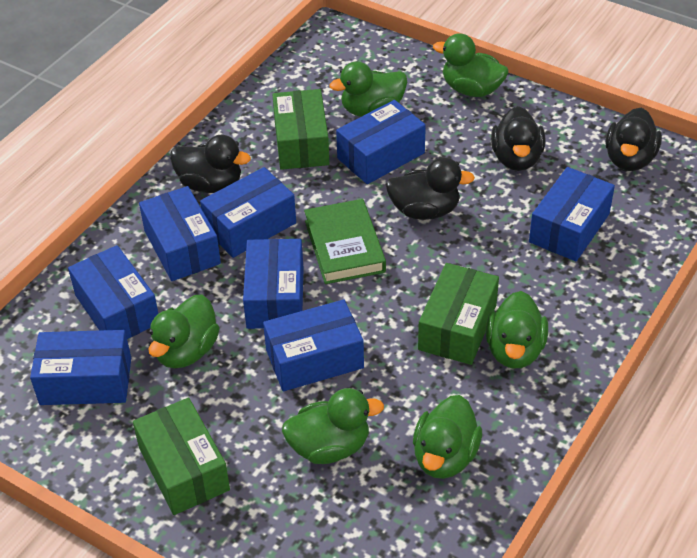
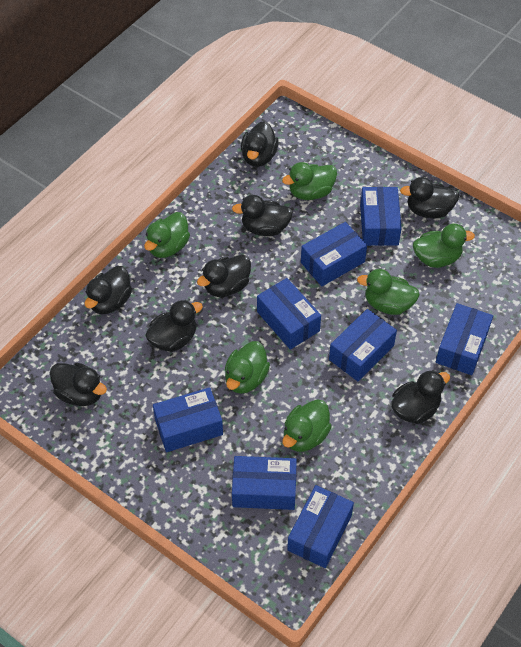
black duck: [170,135,251,193] [385,157,475,220] [491,106,545,171] [606,108,662,171] = 4 -> [50,363,107,406] [85,266,132,314] [145,300,203,352] [197,255,251,297] [232,195,293,236] [241,121,279,167] [391,370,450,424] [400,177,459,218] = 8
green book: [304,199,386,284] = 1 -> none = 0
green box: [133,398,230,515] [272,89,330,170] [418,263,499,365] = 3 -> none = 0

